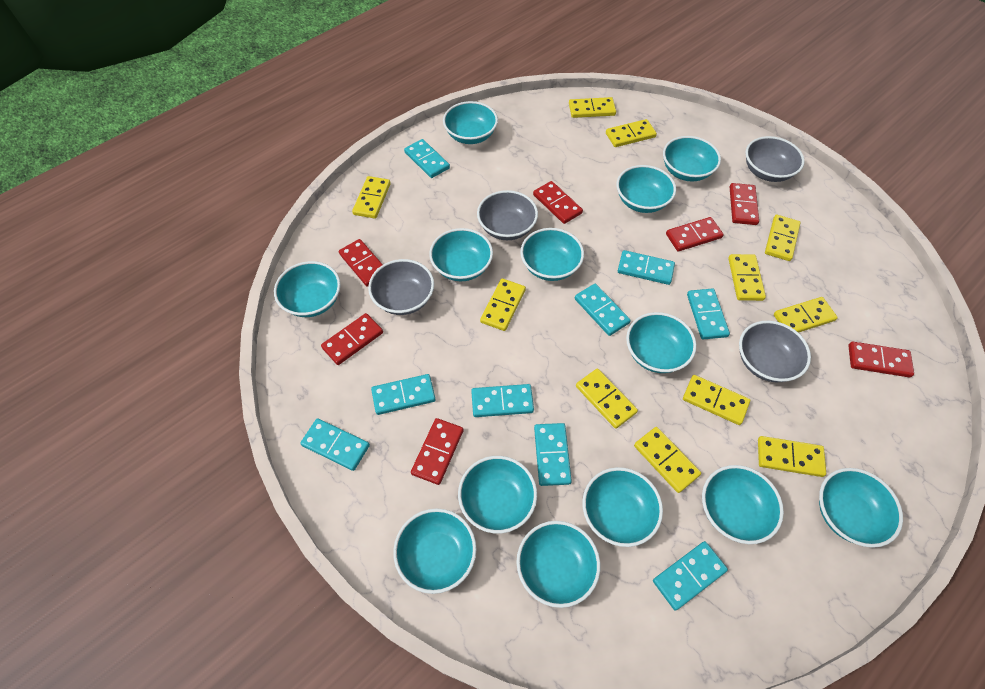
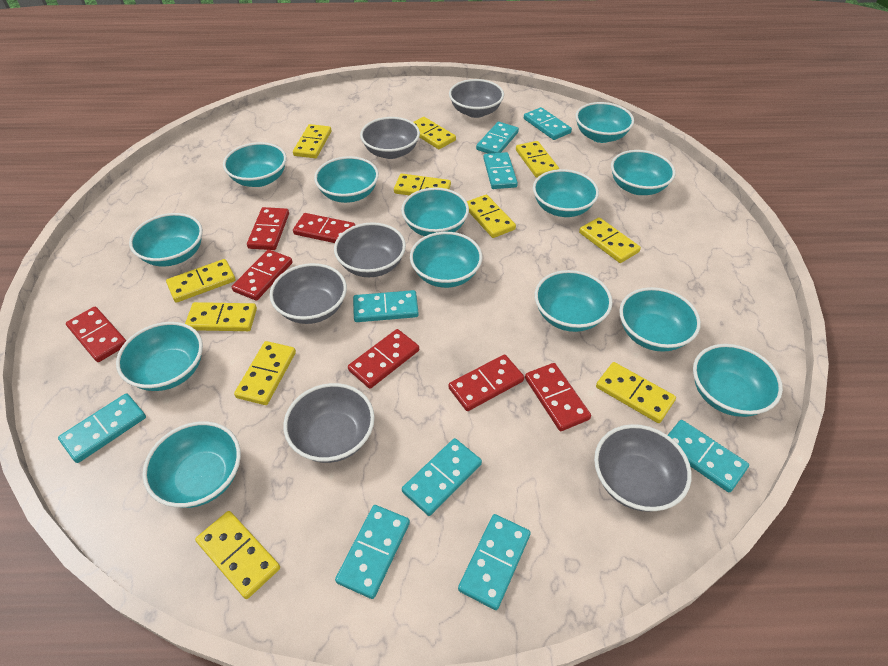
grey bowl: [368,259,434,315] [477,190,538,240] [739,321,811,382] [746,136,805,182] = 4 -> [270,263,347,324] [283,383,375,463] [334,222,406,277] [360,117,420,159] [449,79,504,118] [594,424,692,512] = 6

